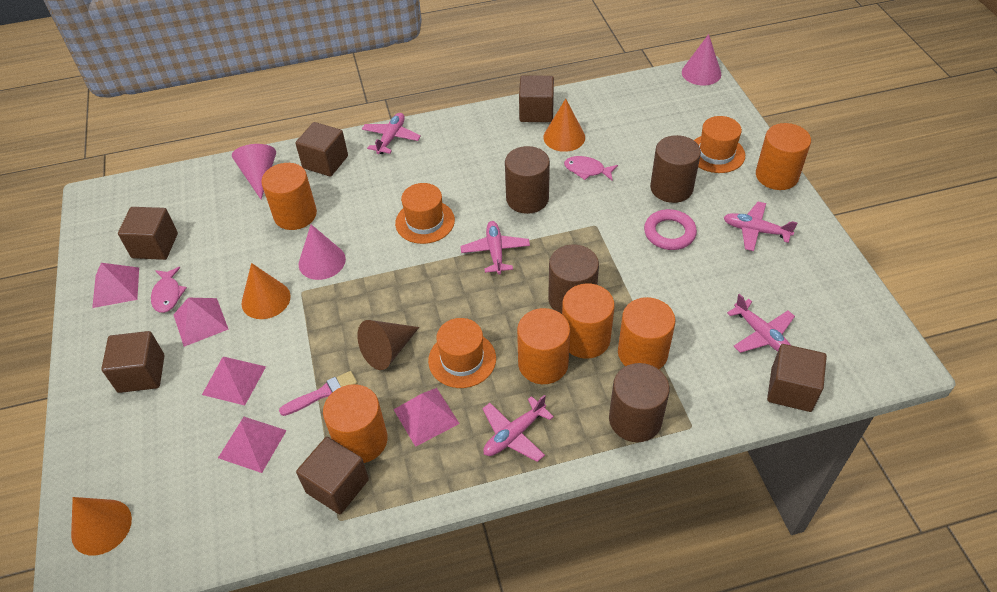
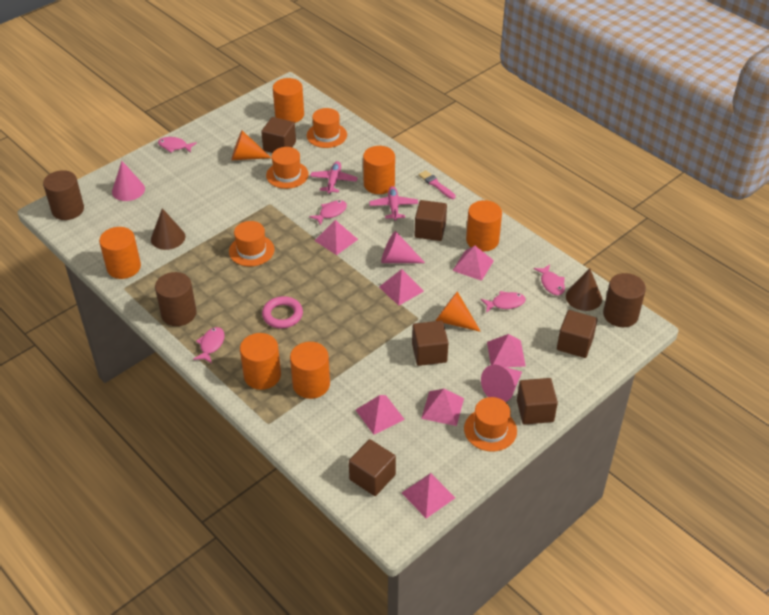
brown cone: [357,320,419,370] = 1 -> [151,208,185,250] [566,268,602,311] = 2
brown cylinder: [505,146,550,214] [548,245,599,314] [609,363,670,442] [650,135,701,203] = 4 -> [43,170,84,220] [155,272,197,326] [603,273,646,327] = 3
orange cone: [71,497,132,556] [242,263,291,319] [543,99,585,152] = 3 -> [232,131,271,160] [435,291,481,332] = 2
orange hat: [395,183,455,244] [428,318,496,388] [694,116,745,173] = 3 -> [229,221,274,266] [266,147,309,189] [307,108,347,148] [464,397,517,452] = 4
pink fish: [151,267,187,313] [564,156,618,180] = 2 -> [158,137,197,153] [193,327,225,363] [309,200,347,226] [481,291,526,313] [533,264,565,295] = 5
pink plane: [362,113,421,154] [461,221,530,274] [482,395,554,462] [724,201,798,251] [727,293,795,353] = 5 -> [310,161,358,194] [369,186,418,221] = 2
pink pyramid: [92,263,139,308] [173,298,228,347] [202,357,266,405] [218,417,287,473] [393,388,460,447] = 5 -> [315,220,358,255] [356,395,405,435] [379,269,424,306] [402,473,455,518] [421,389,464,426] [452,246,494,281] [487,334,526,367] = 7

